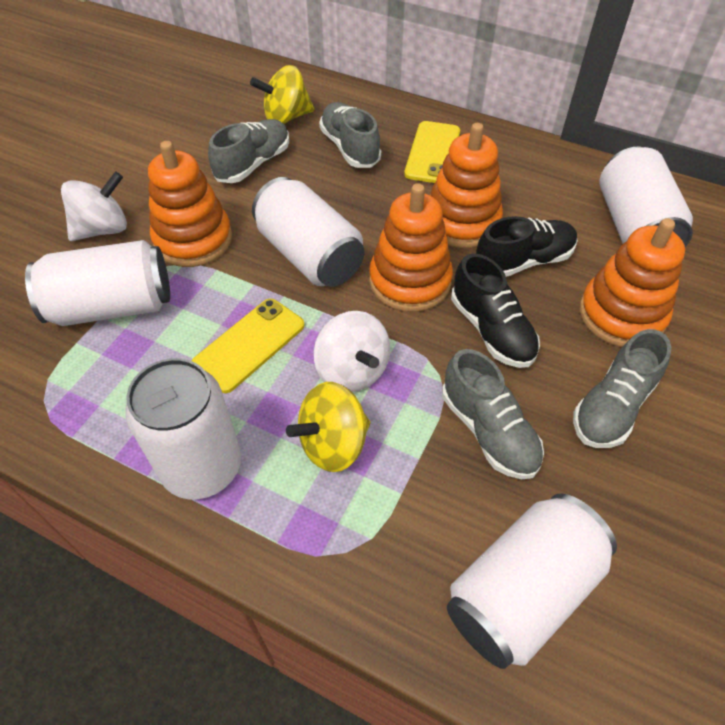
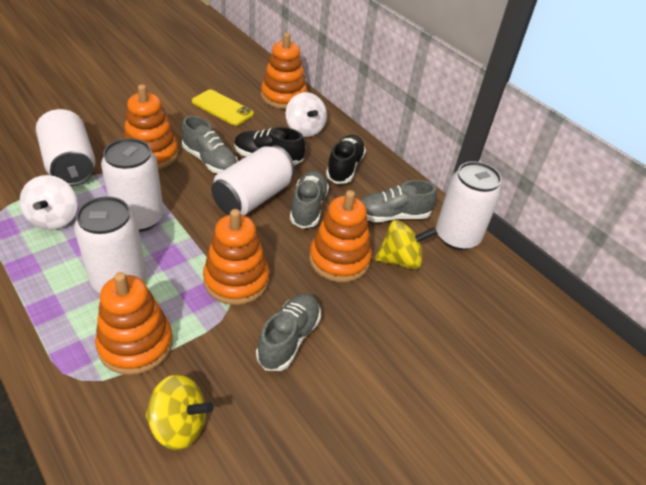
orange stacking toy: [148,141,232,267] [369,183,453,312] [430,123,503,248] [579,218,685,347] = 4 -> [95,272,173,375] [123,84,179,170] [203,209,269,305] [261,33,307,109] [309,190,372,282] = 5
yellow phone: [191,299,305,393] [404,121,460,183] = 2 -> [192,89,254,126] = 1

